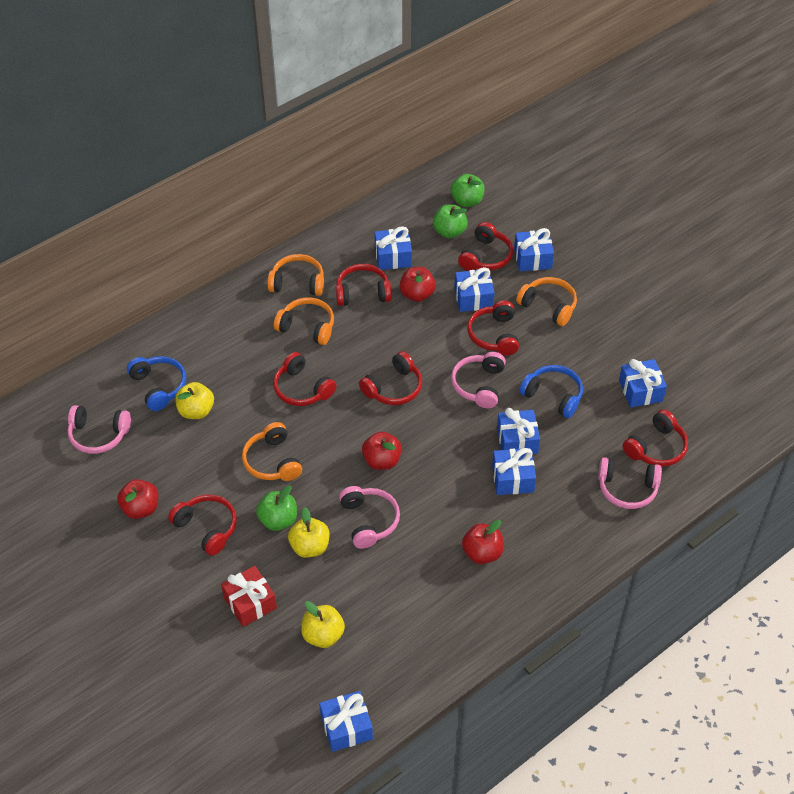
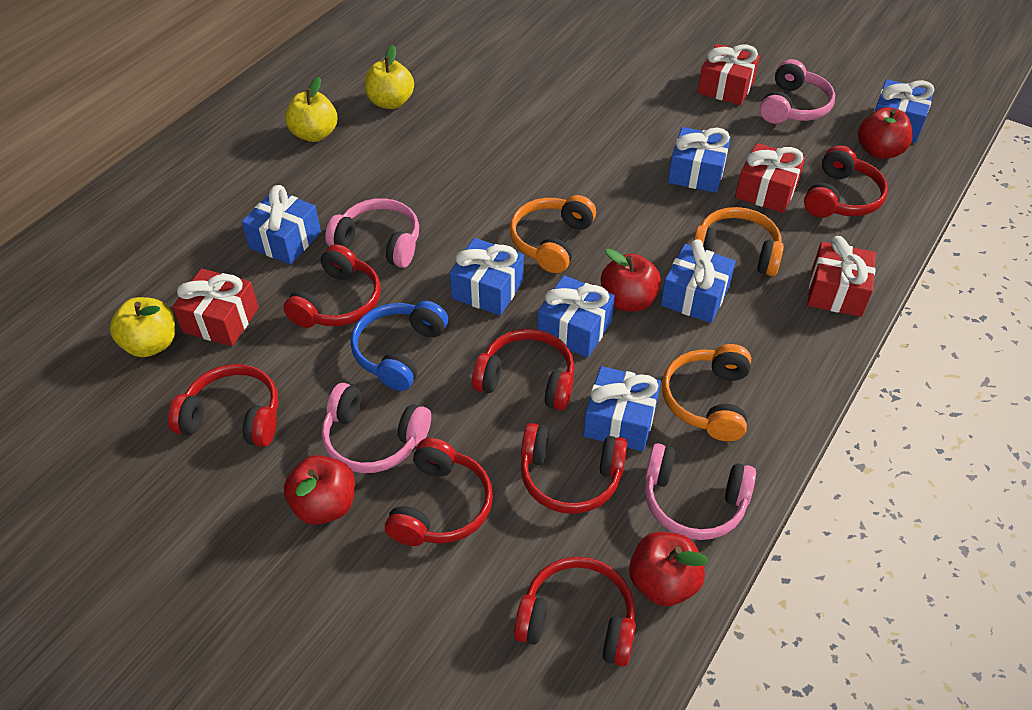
blue headphones: [127,356,186,411] [519,365,583,418] = 2 -> [351,301,448,391] = 1
green apple: [256,485,297,531] [433,205,468,238] [451,174,484,207] = 3 -> none = 0
orange headphones: [242,422,302,481] [267,254,324,296] [274,297,334,345] [516,277,577,326] = 4 -> [510,195,596,273] [662,344,751,441] [693,207,784,276] = 3
red gift: [221,566,277,627] = 1 -> [172,268,259,346] [698,44,760,105] [735,143,805,213] [807,236,876,317] = 4

